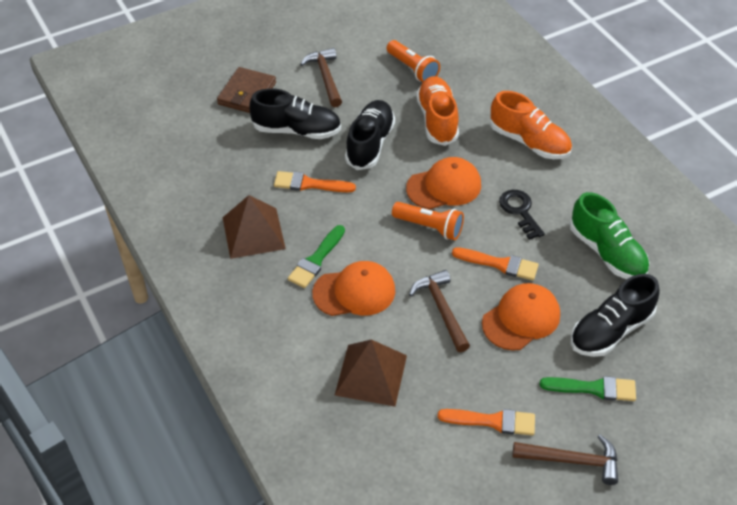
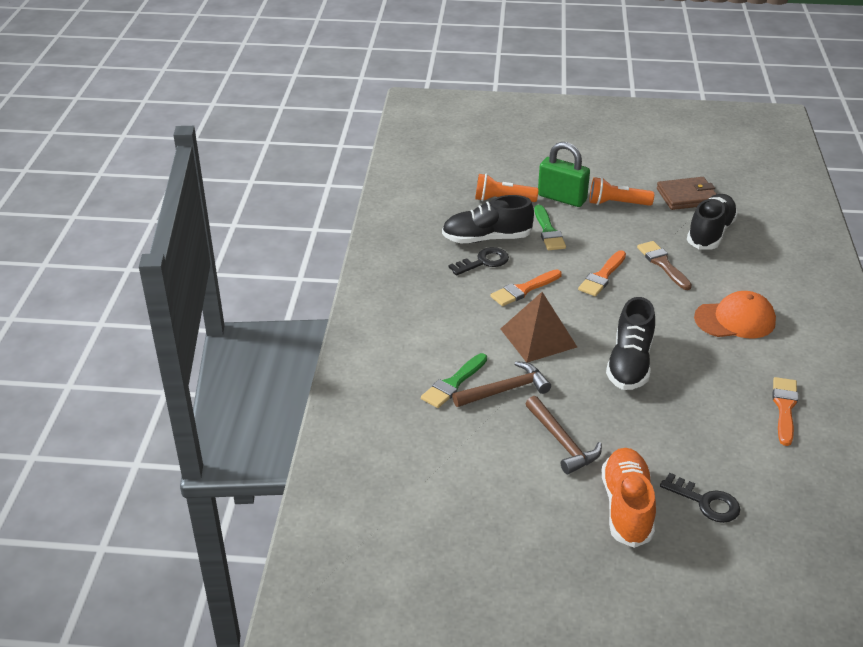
black key: [499,190,545,240] = 1 -> [448,247,509,276] [660,473,740,523] = 2
brown brush: none = 0 -> [637,241,692,290] = 1
brown hammer: [300,48,342,107] [409,270,470,352] [512,435,618,485] = 3 -> [452,361,551,407] [526,396,602,474] = 2
brown pyramid: [223,195,286,259] [335,339,407,407] = 2 -> [501,292,577,363] = 1
green padlock: none = 0 -> [538,142,590,207] = 1
green shoe: [570,192,650,279] = 1 -> none = 0
orange cap: [312,261,395,316] [406,157,481,209] [482,283,560,351] = 3 -> [694,291,776,338] = 1
orange shoe: [416,76,459,146] [490,91,572,159] = 2 -> [602,448,656,548] = 1

